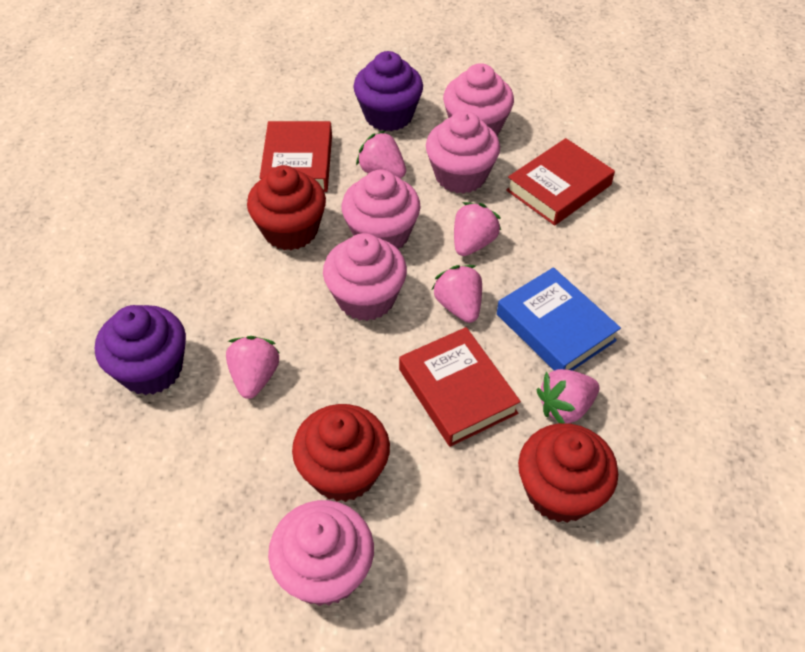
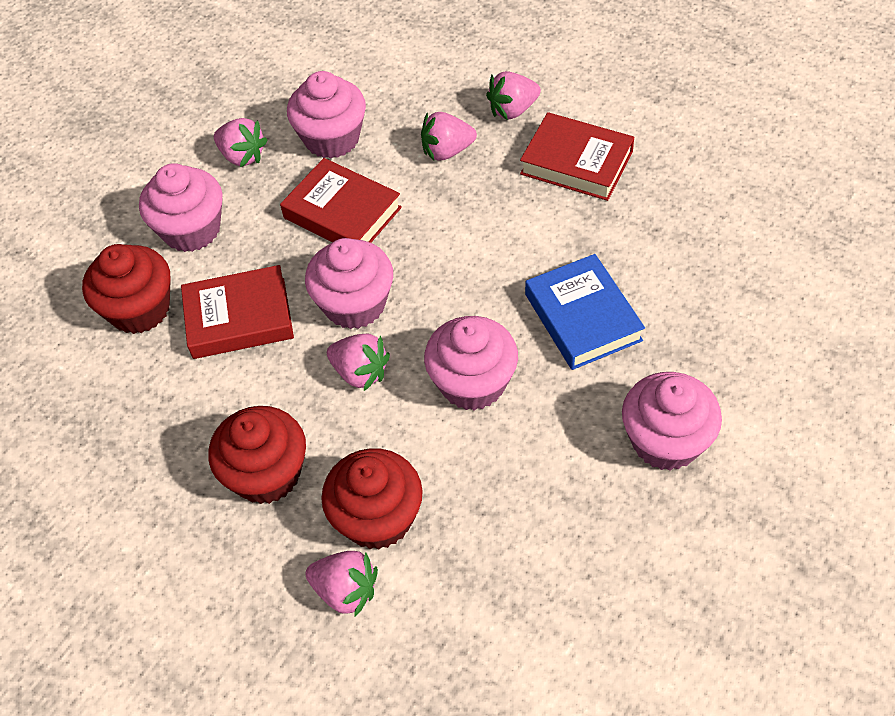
purple cupcake: [95,305,186,395] [353,51,423,131] = 2 -> none = 0

